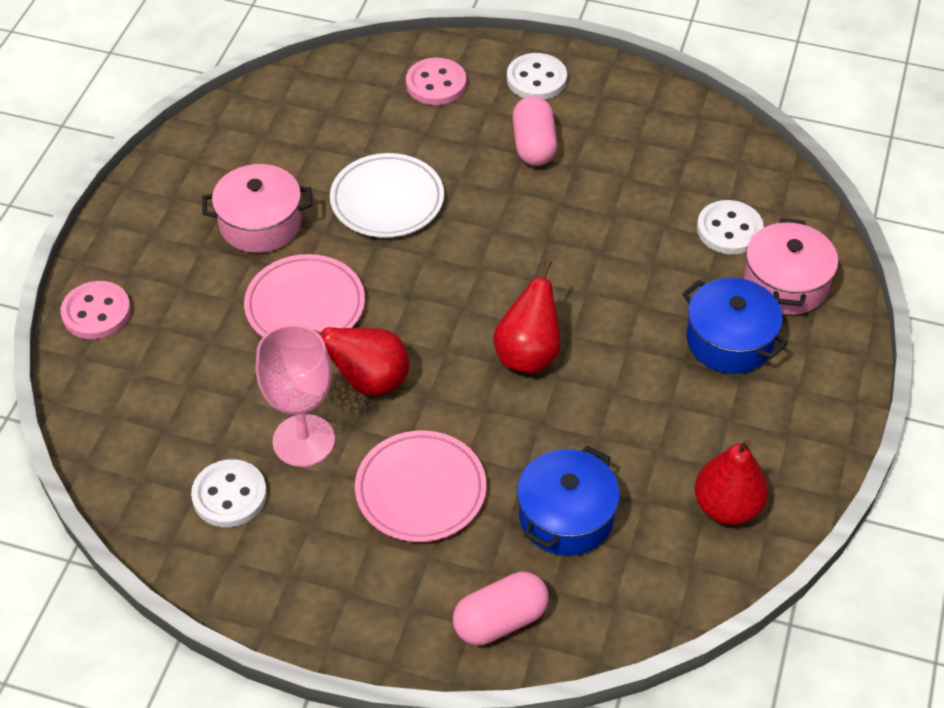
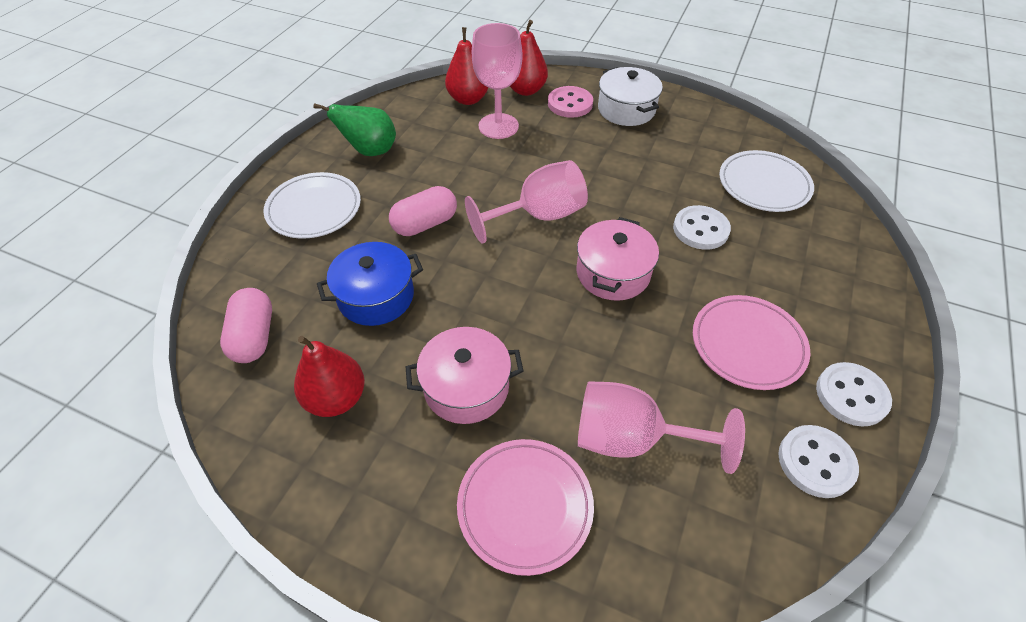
blue pot: [517,446,620,556] [682,278,788,374] = 2 -> [317,242,423,326] = 1
green pear: none = 0 -> [314,103,396,156] = 1
pink button: [61,281,131,339] [406,58,466,105] = 2 -> [548,86,593,118] = 1
pink goblet: [256,324,335,467] = 1 -> [465,160,588,244] [472,23,523,139] [578,381,745,474] = 3
white plate: [330,153,444,238] = 1 -> [263,172,361,239] [719,150,814,212] = 2
white pot: none = 0 -> [598,67,663,126] = 1

